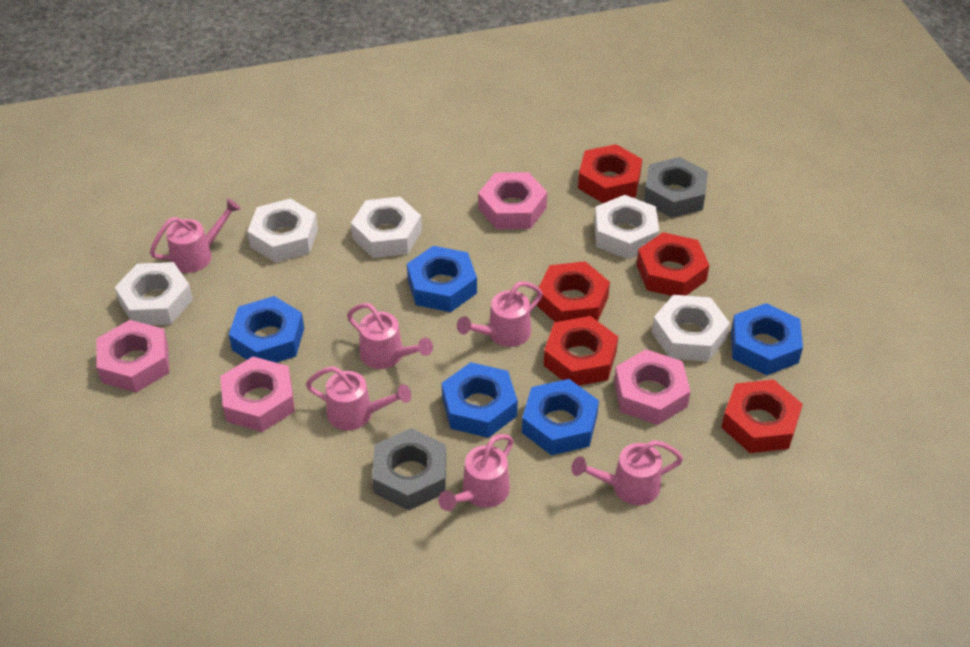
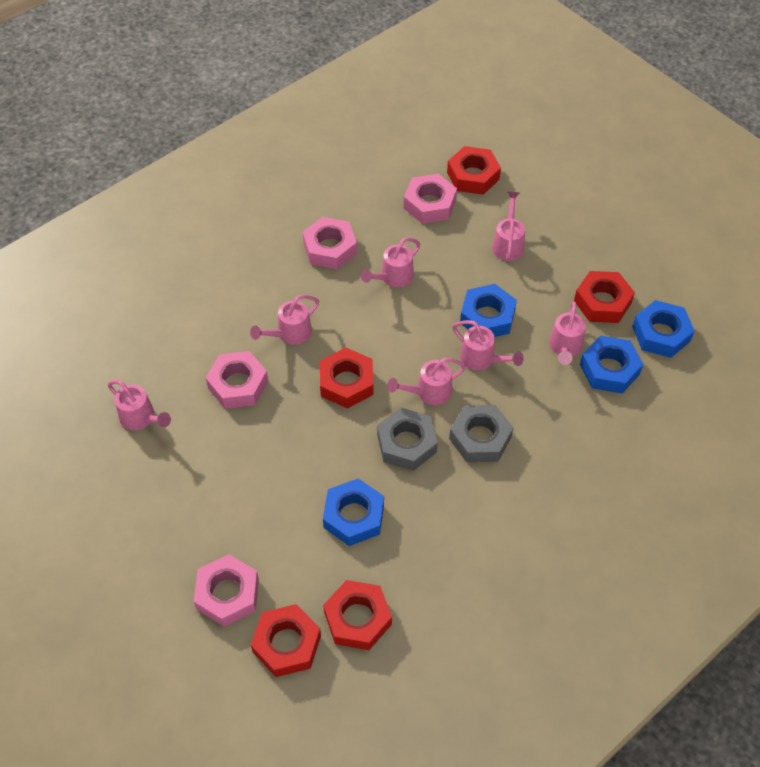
blue nut: [229,296,304,363] [407,246,477,312] [442,362,518,438] [522,379,599,455] [731,303,803,376] = 5 -> [323,478,384,546] [460,284,517,337] [580,336,643,393] [632,300,695,358] = 4
pink watering can: [150,199,241,273] [306,366,411,430] [347,303,433,369] [438,434,513,511] [457,281,543,347] [571,440,683,505] = 6 -> [108,380,171,430] [250,295,319,345] [361,237,420,287] [387,358,466,405] [452,320,524,370] [492,192,525,261] [549,302,586,365] = 7
white nut: [115,262,193,325] [247,198,318,263] [351,197,422,258] [594,195,659,259] [652,295,730,362] = 5 -> none = 0

